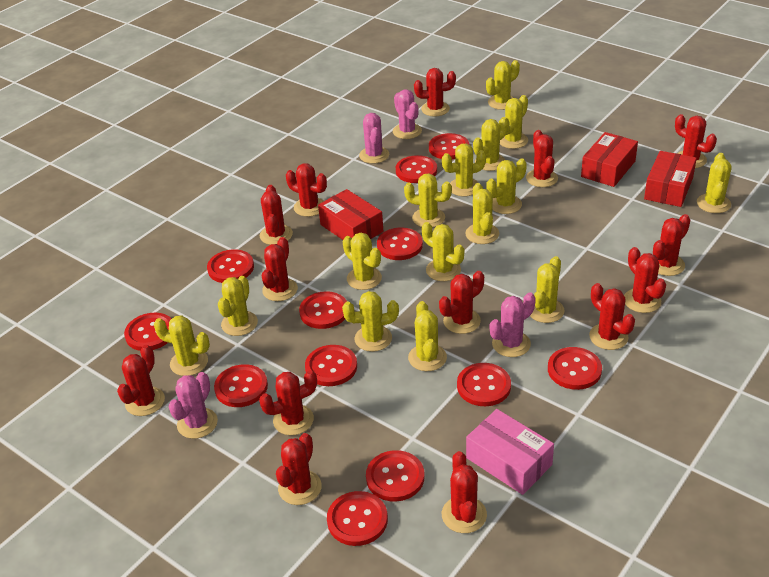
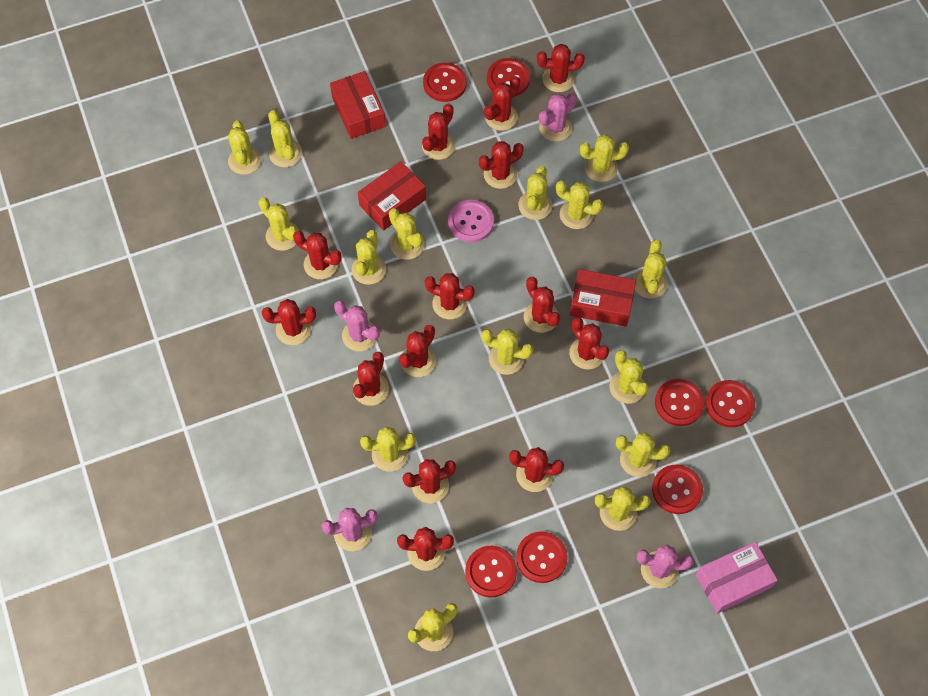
pink button: none = 0 -> [448,200,494,242] = 1
red button: [124,313,171,351] [207,249,254,283] [214,364,268,407] [299,291,347,329] [305,345,357,386] [327,491,388,546] [366,450,425,502] [377,228,423,260] [396,155,437,183] [429,133,469,159] [457,363,511,406] [548,347,602,390] = 12 -> [423,63,467,102] [465,546,517,598] [487,58,530,97] [516,531,568,583] [652,465,703,514] [655,379,705,426] [705,380,755,427] = 7

